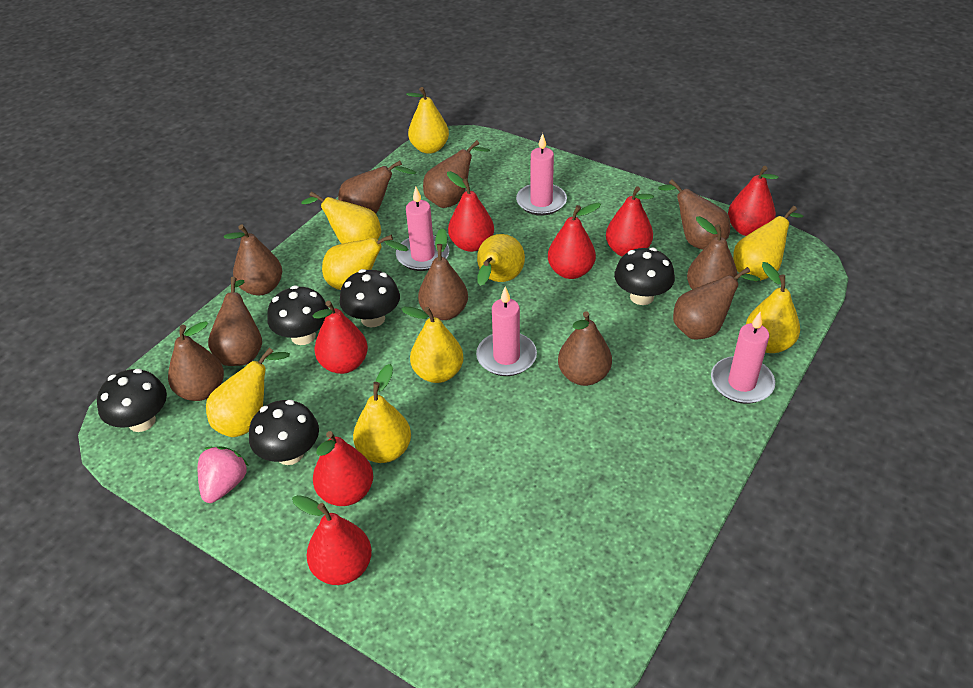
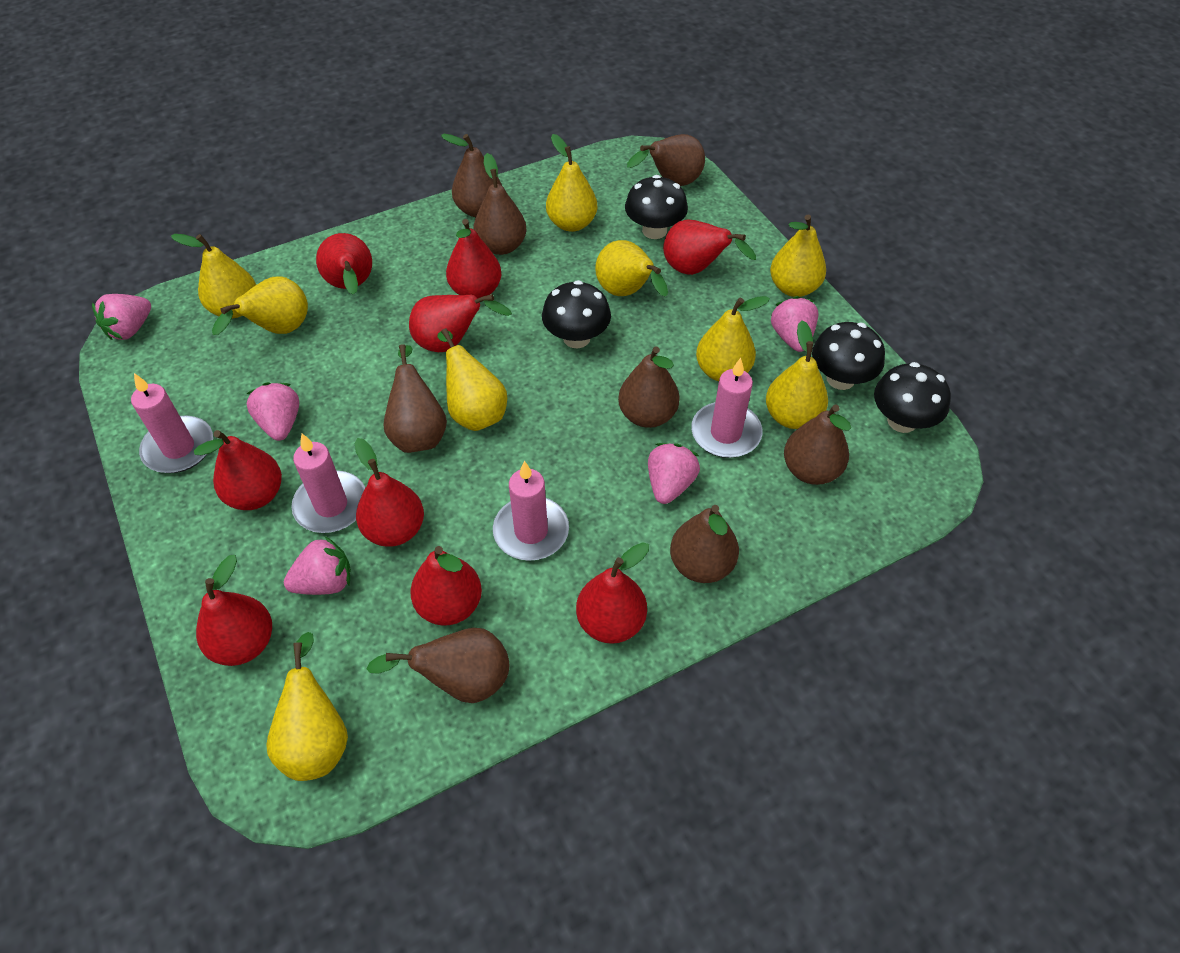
black mushroom: [97,369,167,432] [249,400,319,465] [267,285,329,345] [339,269,400,327] [614,248,675,305] = 5 -> [542,280,611,349] [625,175,688,239] [812,322,885,390] [874,362,951,433] = 4
brown pear: [168,321,224,401] [208,277,262,366] [224,225,282,295] [338,161,416,214] [418,228,468,320] [423,140,490,208] [558,311,612,386] [658,179,730,250] [673,267,760,339] [687,216,738,290] = 10 -> [366,628,509,703] [383,344,447,453] [441,134,502,217] [474,153,527,255] [618,347,680,428] [627,134,705,186] [670,505,739,583] [784,404,851,485] = 8
pink strawberry: [198,446,249,503] = 1 -> [92,294,151,340] [246,382,299,441] [284,536,351,595] [648,443,700,504] [771,296,818,352] = 5
red pear: [292,495,372,585] [313,301,368,374] [313,431,373,506] [447,171,494,252] [548,203,601,279] [606,186,654,256] [728,166,779,236] = 7 -> [194,430,282,510] [196,555,272,666] [316,233,372,295] [355,438,424,547] [409,294,512,352] [410,546,482,626] [446,219,501,298] [576,543,649,644] [663,219,756,275] = 9

